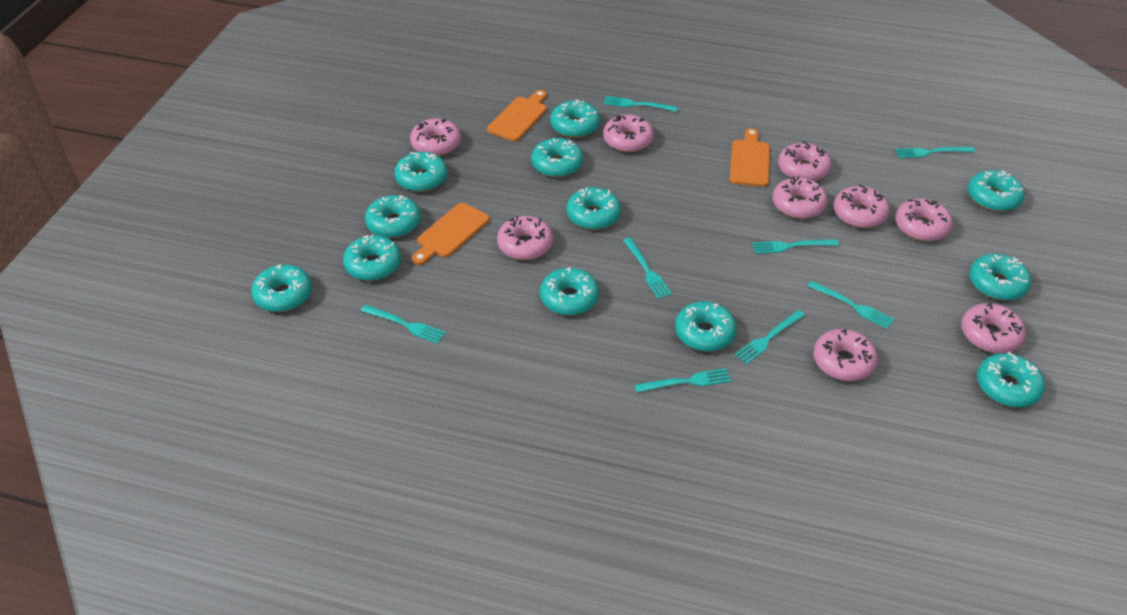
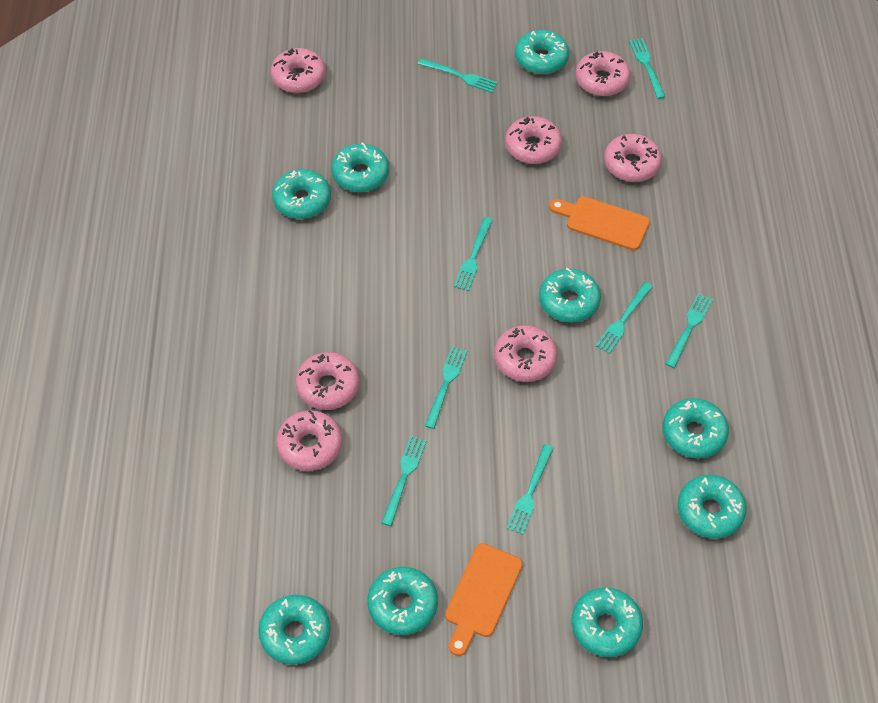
orange cutting board: [412,203,490,265] [487,90,547,141] [730,128,770,187] = 3 -> [445,543,523,656] [549,196,650,250] = 2
pink donut: [410,118,461,156] [497,216,553,260] [603,114,654,152] [772,176,828,219] [778,141,832,181] [813,329,878,381] [834,184,890,228] [895,198,953,241] [961,303,1026,353] = 9 -> [271,48,326,93] [276,410,342,471] [295,352,360,410] [494,325,558,382] [505,116,562,164] [576,51,631,96] [604,134,662,182] = 7
turquoise donut: [251,265,312,312] [343,234,401,281] [365,195,421,238] [394,152,448,192] [531,138,583,177] [540,267,599,315] [550,100,600,138] [566,187,621,230] [675,301,737,352] [968,170,1025,212] [969,254,1031,300] [977,352,1045,407] = 12 -> [258,595,330,665] [272,169,331,219] [332,142,389,192] [367,567,438,635] [515,30,569,74] [539,268,601,323] [571,587,643,657] [663,398,729,458] [678,475,747,539] = 9

